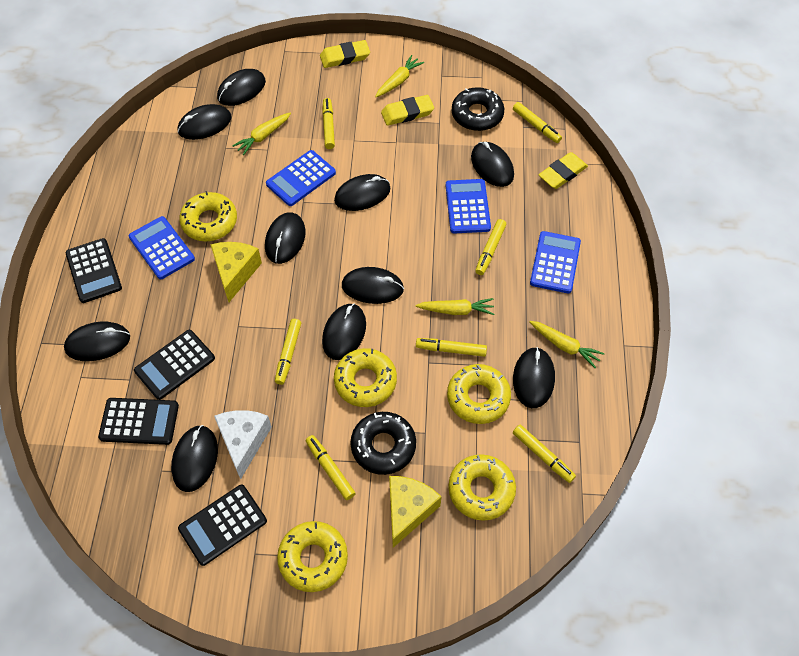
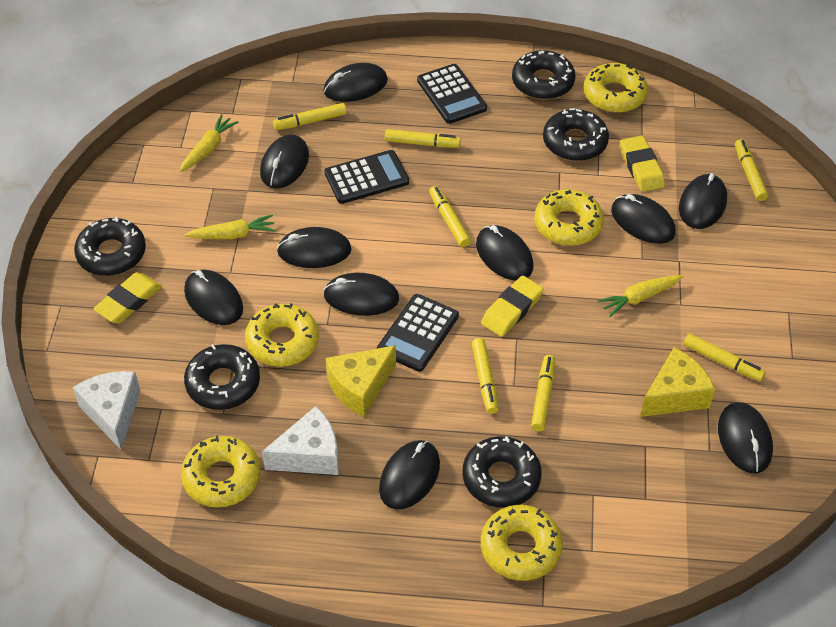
black calculator: [65,238,122,303] [98,398,179,445] [134,330,215,400] [178,485,267,566] = 4 -> [324,150,409,204] [377,294,459,372] [417,64,487,124] = 3
black donut: [350,412,416,475] [452,87,504,131] = 2 -> [74,217,146,276] [184,344,260,410] [463,436,542,508] [512,50,575,100] [543,108,609,161] = 5
blue calculator: [129,216,195,279] [266,150,336,206] [446,179,491,233] [530,231,581,293] = 4 -> none = 0
white cheese: [214,410,272,479] = 1 -> [73,371,140,450] [262,406,339,475] = 2
yellow carrot: [232,113,291,155] [375,55,424,97] [416,298,494,315] [529,321,604,368] = 4 -> [180,114,238,172] [184,214,276,239] [598,275,683,317] = 3

